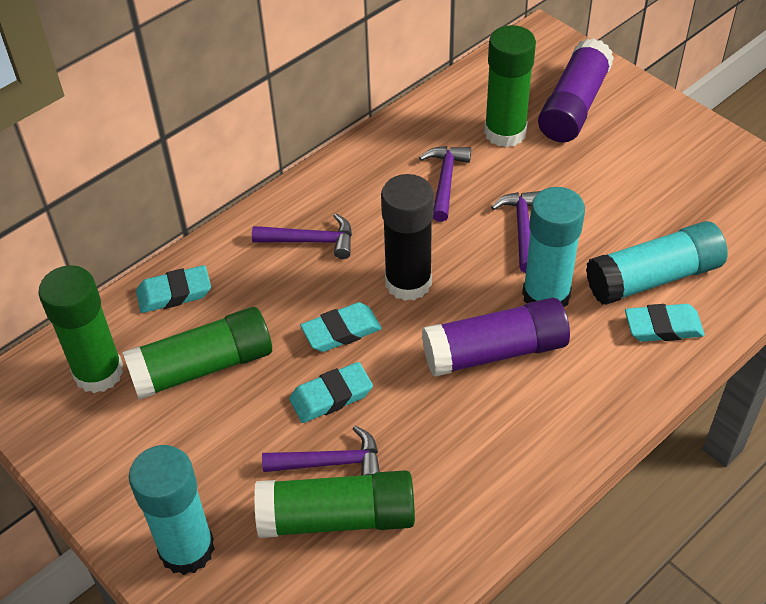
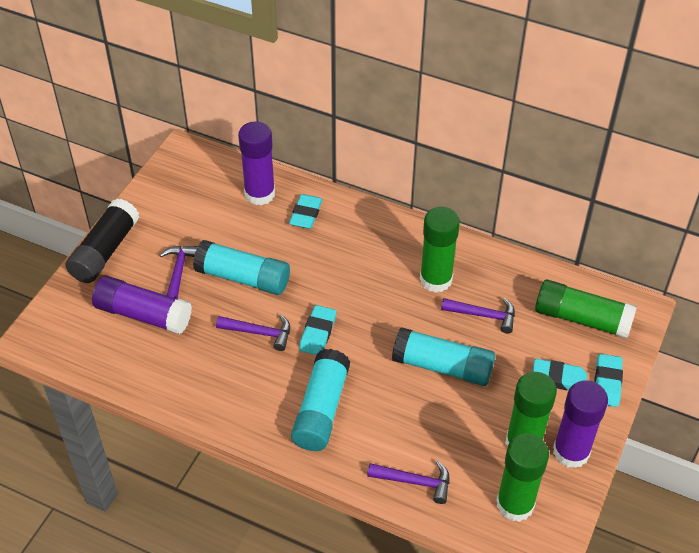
purple glue stick: [422,298,570,377] [538,38,614,142] = 2 -> [92,276,192,334] [238,121,275,205] [553,380,608,469] = 3

